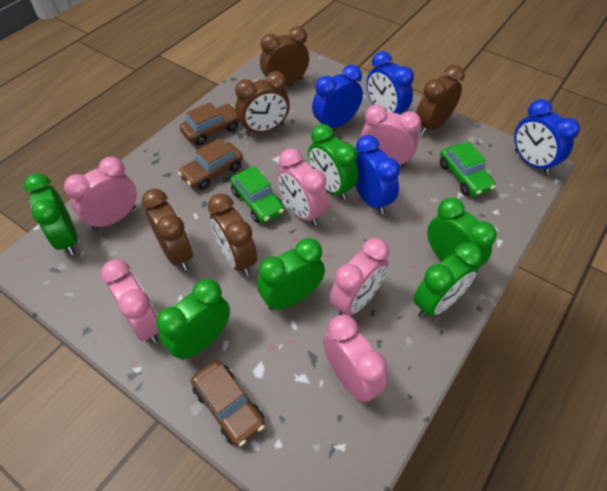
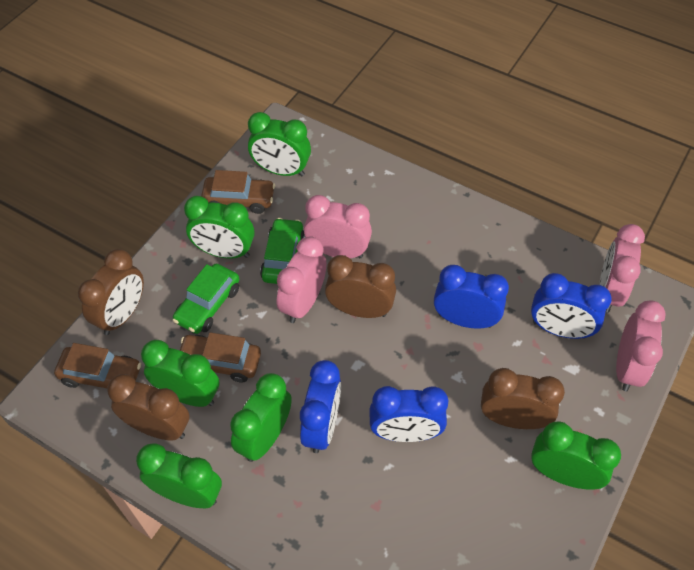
brown clock: [142,189,193,271] [208,193,257,276] [235,71,290,135] [260,26,309,86] [416,65,465,135] = 5 -> [78,249,144,335] [107,374,189,440] [325,255,396,318] [481,368,565,429] = 4
pink clock: [64,157,137,231] [101,259,159,343] [277,148,329,226] [323,314,387,402] [330,238,389,316] [360,105,421,167] = 6 -> [277,236,326,323] [304,195,372,258] [599,224,645,312] [616,300,666,391] = 4

